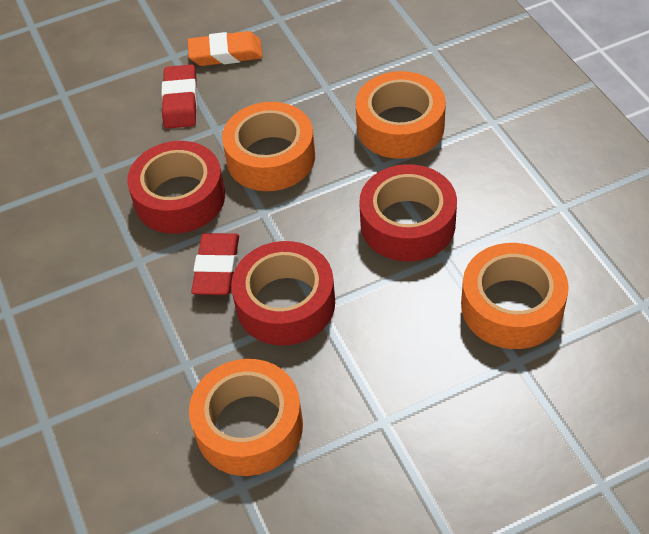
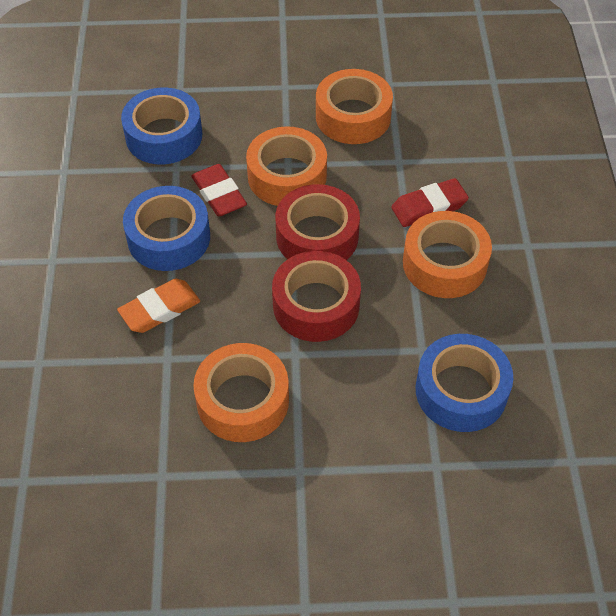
blue tape: none = 0 -> [121,88,202,164] [123,186,210,271] [416,334,514,432] = 3
red tape: [127,141,225,234] [231,241,335,345] [359,164,457,262] = 3 -> [272,251,361,342] [275,184,360,260] = 2

